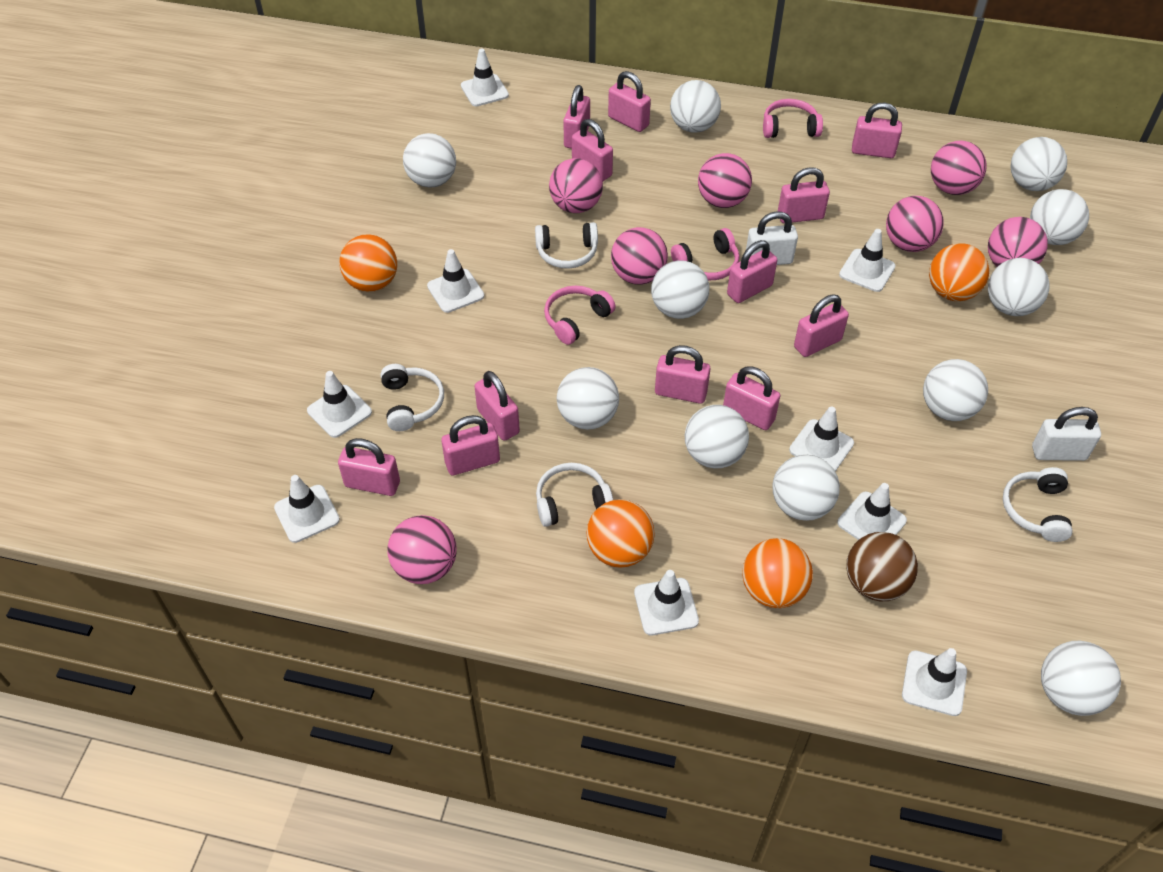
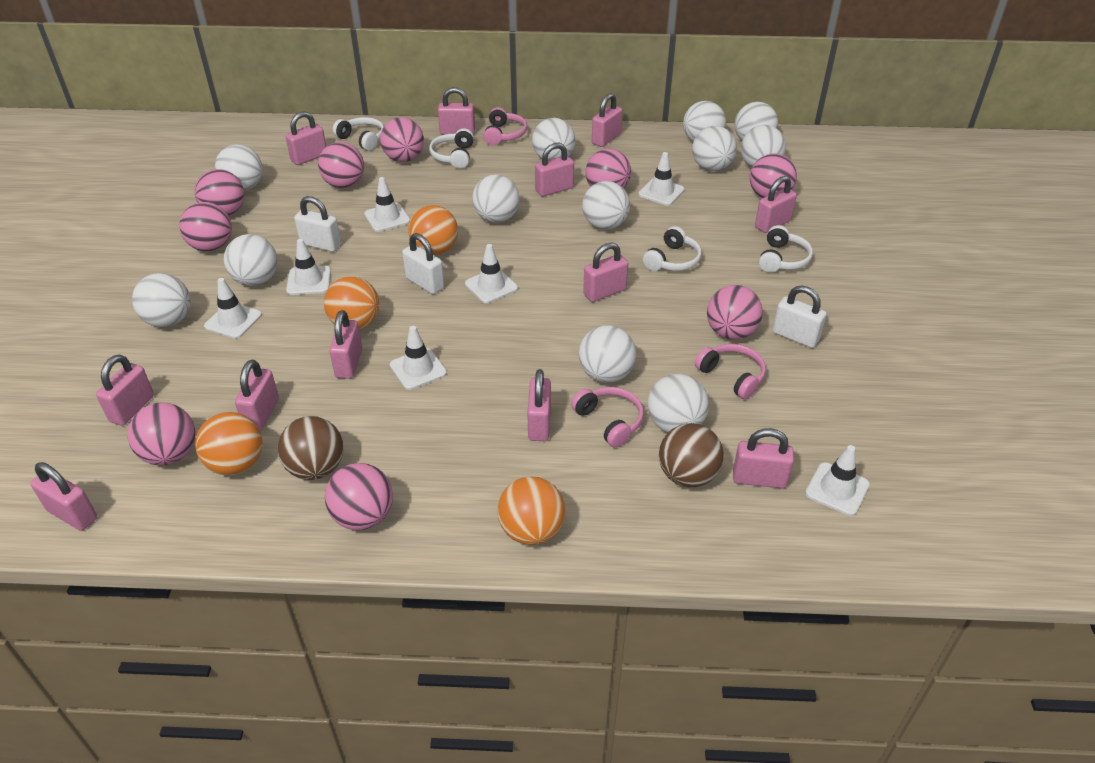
brown ball: [846,532,918,601] = 1 -> [278,416,343,480] [659,423,724,487] = 2
pink ball: [387,515,457,584] [549,158,603,213] [611,227,668,285] [698,153,752,208] [886,196,944,252] [931,141,987,195] [988,217,1048,267] = 7 -> [128,402,195,465] [179,202,232,252] [195,169,244,216] [318,142,364,188] [325,463,393,530] [380,117,424,162] [585,149,631,188] [707,285,763,340] [750,153,797,198] = 9
white ball: [403,133,456,188] [557,367,619,430] [651,260,709,319] [670,80,721,133] [685,405,749,469] [773,455,840,521] [923,359,988,421] [988,258,1050,316] [1011,137,1067,191] [1030,189,1089,245] [1041,640,1121,716] = 11 -> [132,273,191,327] [215,145,263,191] [224,234,277,286] [472,175,520,223] [532,118,576,160] [579,325,636,383] [582,181,630,230] [647,374,709,433] [683,101,726,142] [692,126,737,171] [735,102,778,141] [741,125,786,167] = 12
white padlock: [746,211,798,265] [1032,407,1101,461] = 2 -> [294,196,341,252] [402,233,444,294] [772,286,827,348] = 3
white traffic cone: [274,475,340,543] [307,371,372,438] [427,249,484,313] [461,48,509,106] [634,570,699,635] [789,407,854,471] [837,483,907,540] [839,229,896,292] [902,648,967,716] = 9 -> [204,278,262,339] [286,239,331,295] [364,177,410,232] [390,326,447,390] [465,244,518,303] [638,152,685,206] [805,445,870,516] = 7

